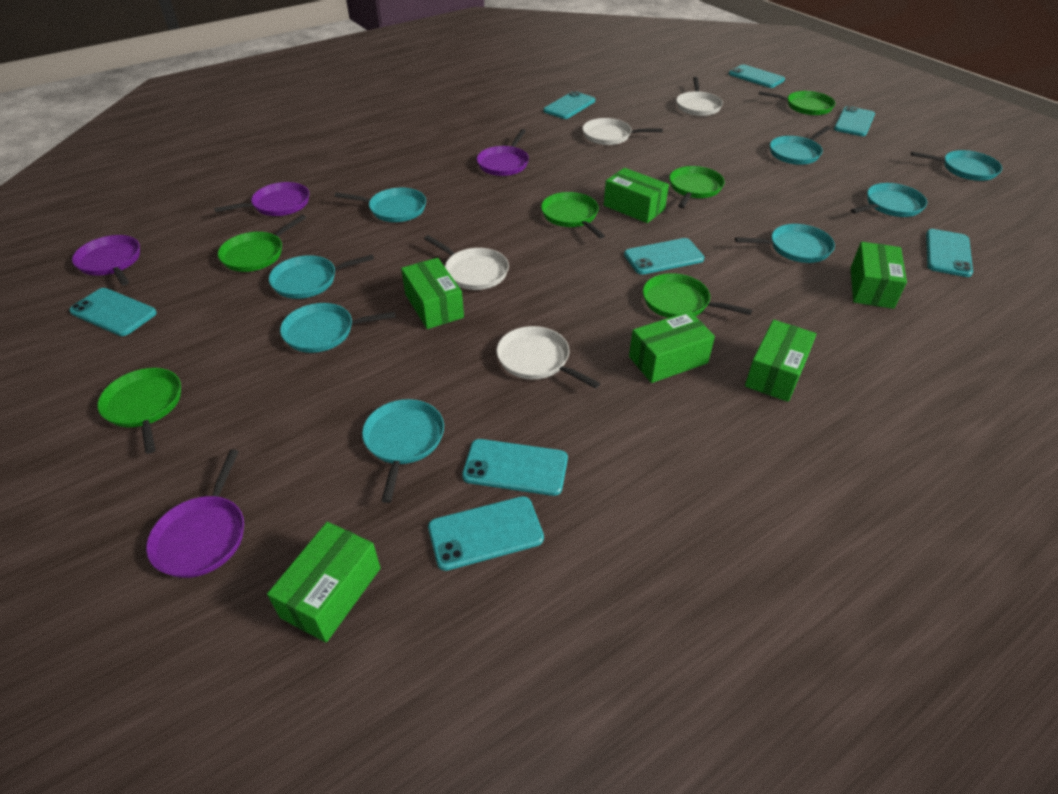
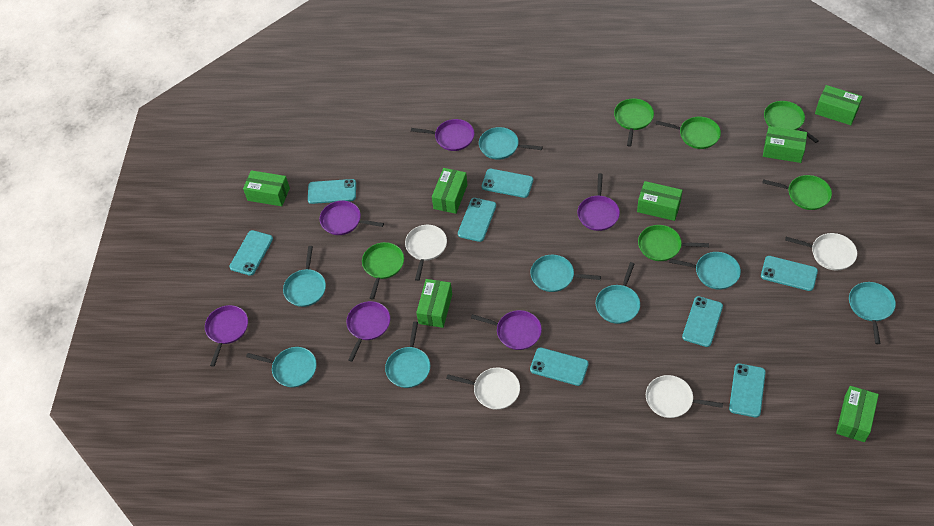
green box: [267,522,381,642] [401,258,464,329] [604,168,669,223] [629,311,715,383] [745,320,816,402] [851,242,907,309] = 6 -> [243,170,290,206] [416,279,452,328] [432,168,467,214] [637,181,683,221] [763,126,807,163] [815,85,863,125] [836,386,879,442] = 7
purple pan: [72,235,140,286] [146,449,244,578] [214,182,309,216] [477,129,529,176] = 4 -> [205,305,248,367] [320,201,384,235] [346,301,390,362] [411,119,474,151] [471,310,542,350] [577,173,620,231] = 6

